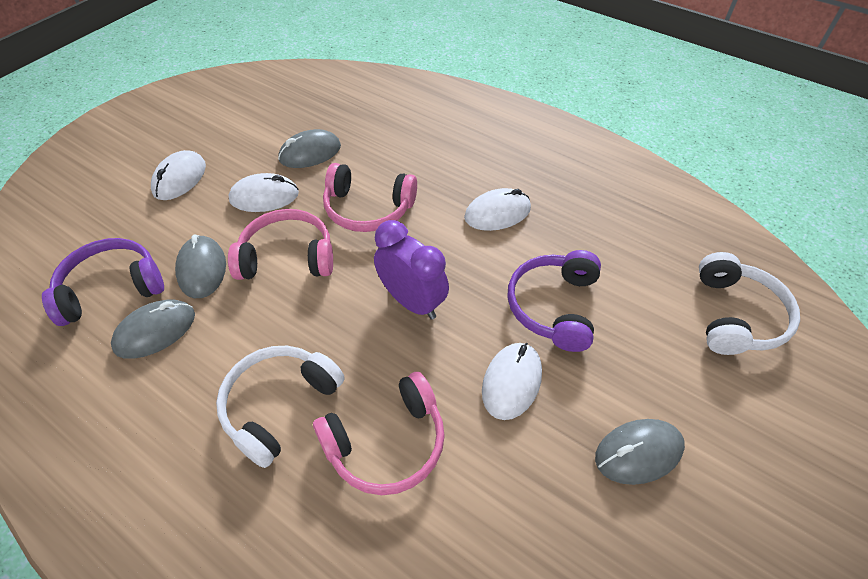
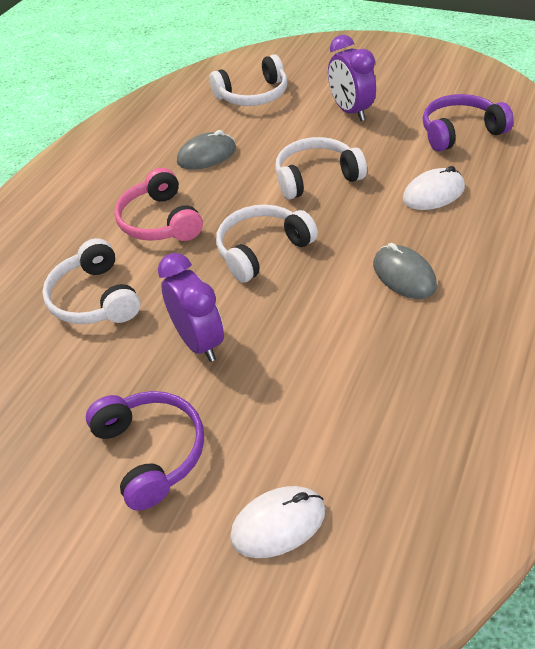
grey mouse: [111,299,195,359] [175,235,226,298] [278,129,341,168] [595,419,685,485] = 4 -> [177,130,236,170] [373,243,437,299] = 2
pink headphones: [228,209,333,280] [313,372,445,495] [323,163,417,232] = 3 -> [114,168,203,241] = 1
purple clock: [374,220,449,320] = 1 -> [158,253,224,362] [328,35,376,121] = 2
white headphones: [216,346,345,468] [699,252,800,355] = 2 -> [42,238,141,324] [209,54,287,106] [216,204,318,283] [275,137,367,200] = 4
white mouse: [151,150,206,200] [229,173,299,212] [464,188,531,231] [482,343,542,420] = 4 -> [230,486,325,558] [403,166,465,210] = 2

